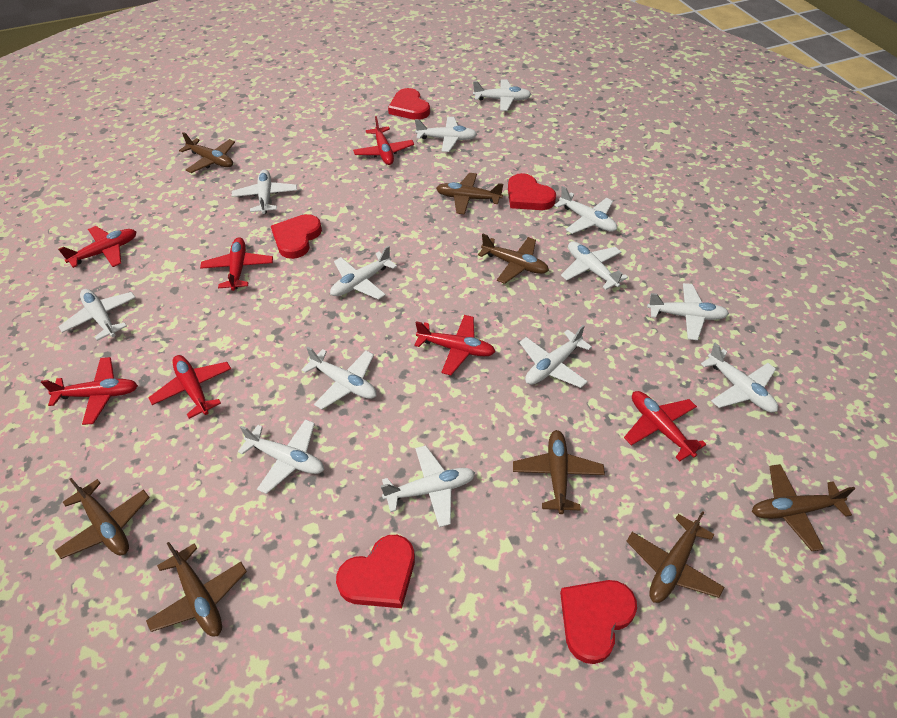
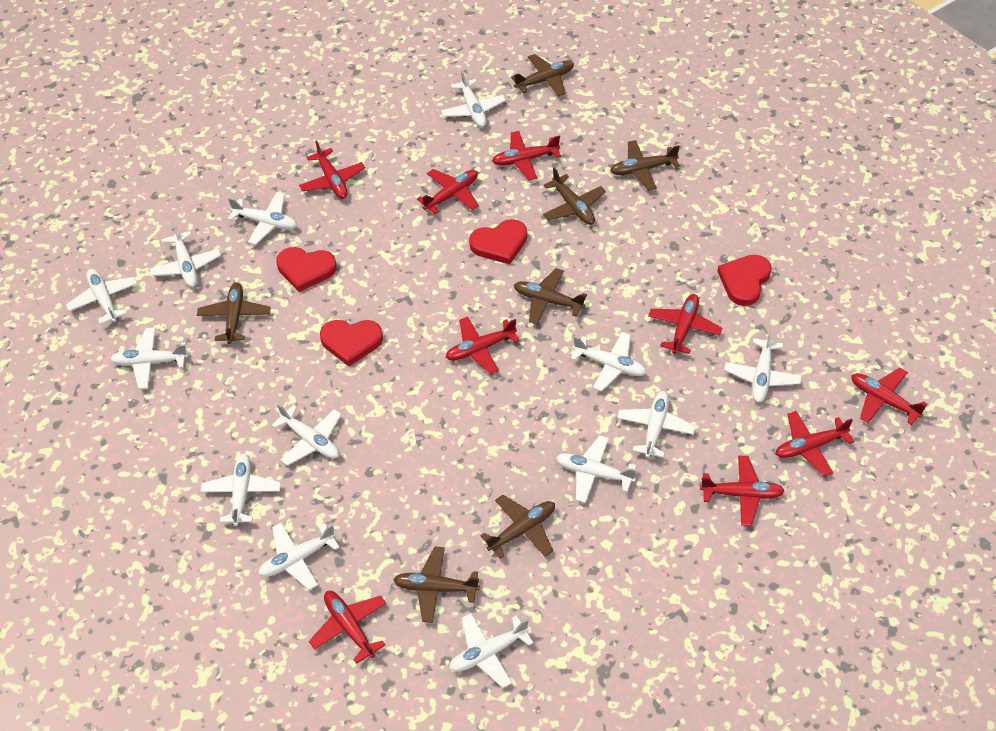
brown plane: [55,478,150,559] [146,542,247,637] [179,132,235,173] [436,173,503,215] [478,234,549,284] [513,430,605,514] [626,511,725,603] [752,464,855,551] = 8 -> [197,282,271,344] [393,546,480,623] [480,495,555,559] [511,54,574,97] [514,268,587,325] [543,167,606,225] [610,140,680,191] = 7
red heart: [271,214,322,259] [336,535,415,608] [388,88,430,120] [508,173,556,210] [560,580,637,664] = 5 -> [276,247,337,292] [320,320,383,366] [469,219,527,265] [717,255,772,306] = 4
red plane: [41,357,138,425] [58,226,137,268] [148,355,231,419] [200,237,273,291] [353,116,414,165] [414,315,496,375] [624,391,706,462] = 7 -> [299,141,365,199] [309,591,386,664] [417,169,479,214] [446,317,520,374] [492,131,561,180] [648,294,722,354] [700,455,785,526] [775,411,854,476] [851,368,927,425] = 9

